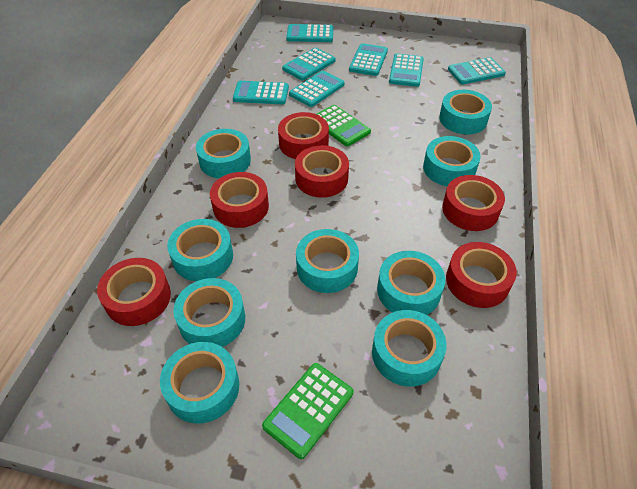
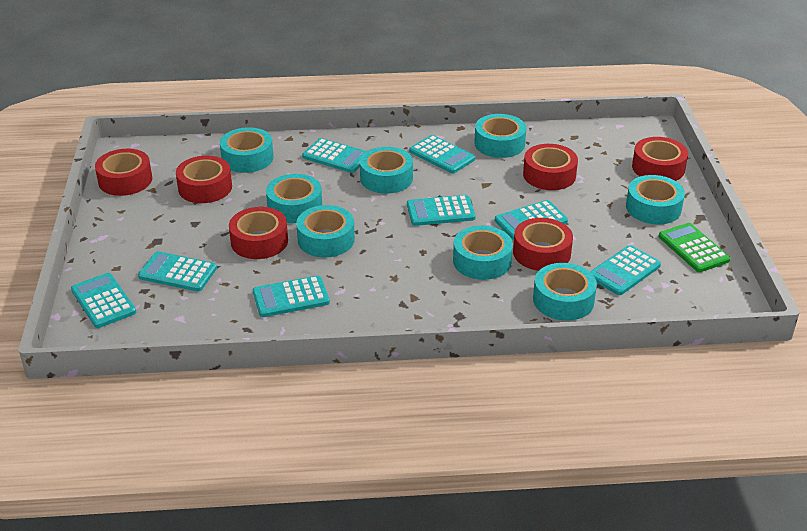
green calculator: [262,363,354,459] [317,105,371,146] = 2 -> [658,223,730,272] = 1
turquoise calculator: [233,81,289,104] [282,48,336,81] [286,24,333,42] [289,71,345,107] [349,43,388,76] [389,54,424,87] [448,57,506,84] = 7 -> [71,273,136,328] [138,251,217,292] [253,276,330,317] [302,138,367,173] [407,195,476,226] [409,135,475,173] [495,200,568,240] [590,245,661,295] = 8
turquoise tape: [160,342,239,424] [167,219,233,281] [173,278,245,347] [196,129,251,178] [296,229,359,293] [372,310,447,387] [377,251,445,315] [423,136,481,186] [439,90,492,135] = 9 -> [220,127,274,173] [266,174,322,223] [296,205,355,258] [360,147,413,194] [453,226,513,280] [474,114,526,158] [533,263,597,321] [626,175,685,224] = 8

